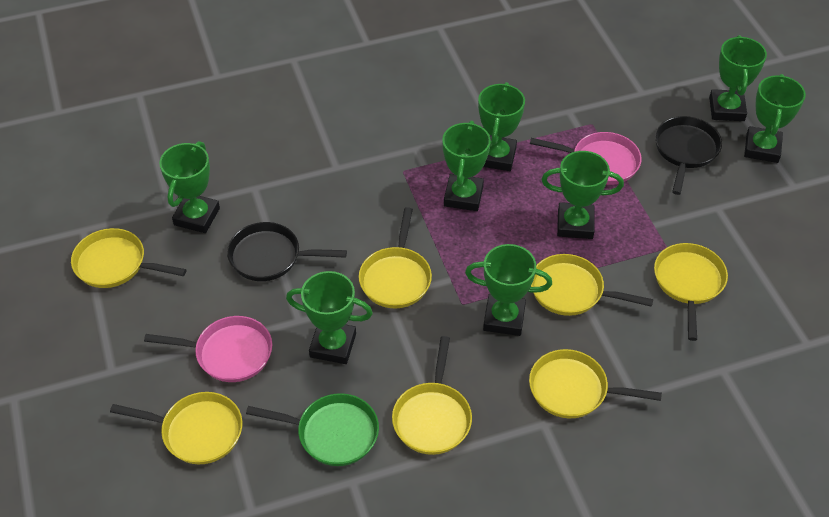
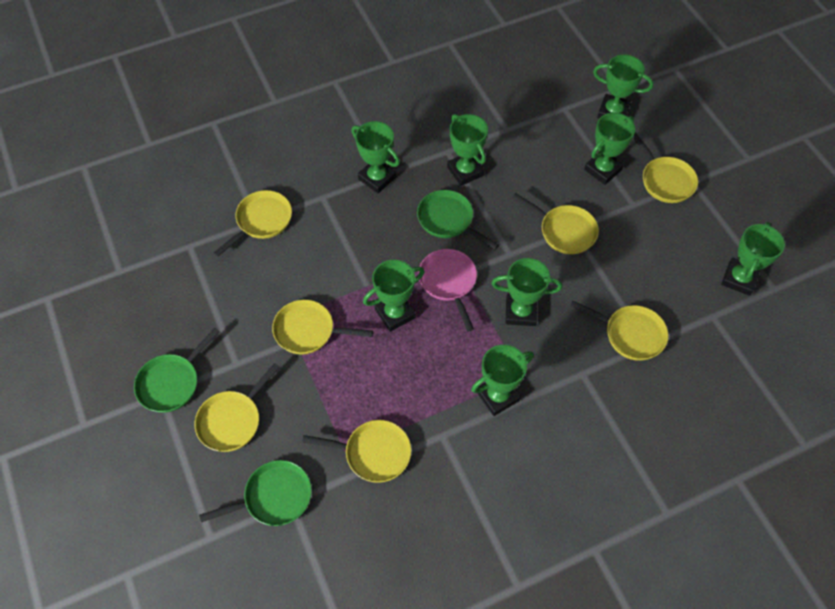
black pan: [227,222,347,281] [655,116,722,195] = 2 -> none = 0
green pan: [246,393,379,466] = 1 -> [134,328,220,413] [199,460,312,526] [417,190,499,250] = 3
pink pan: [144,316,272,382] [530,132,642,185] = 2 -> [418,249,477,332] = 1

